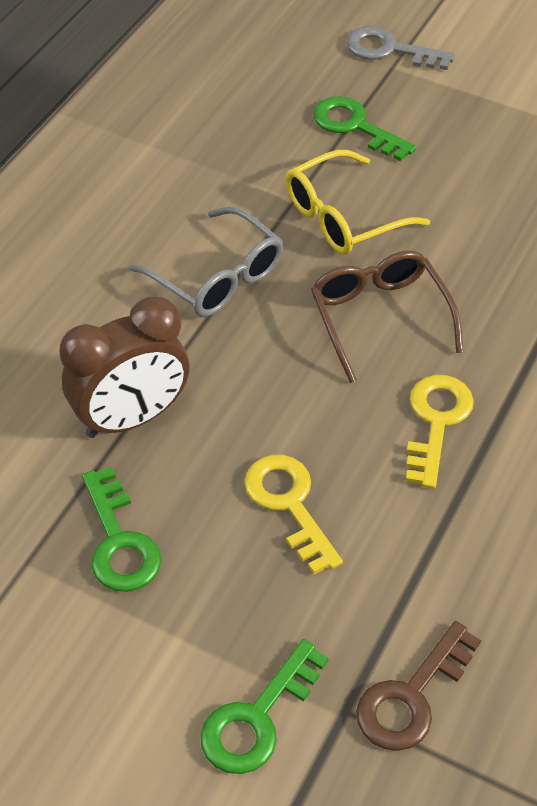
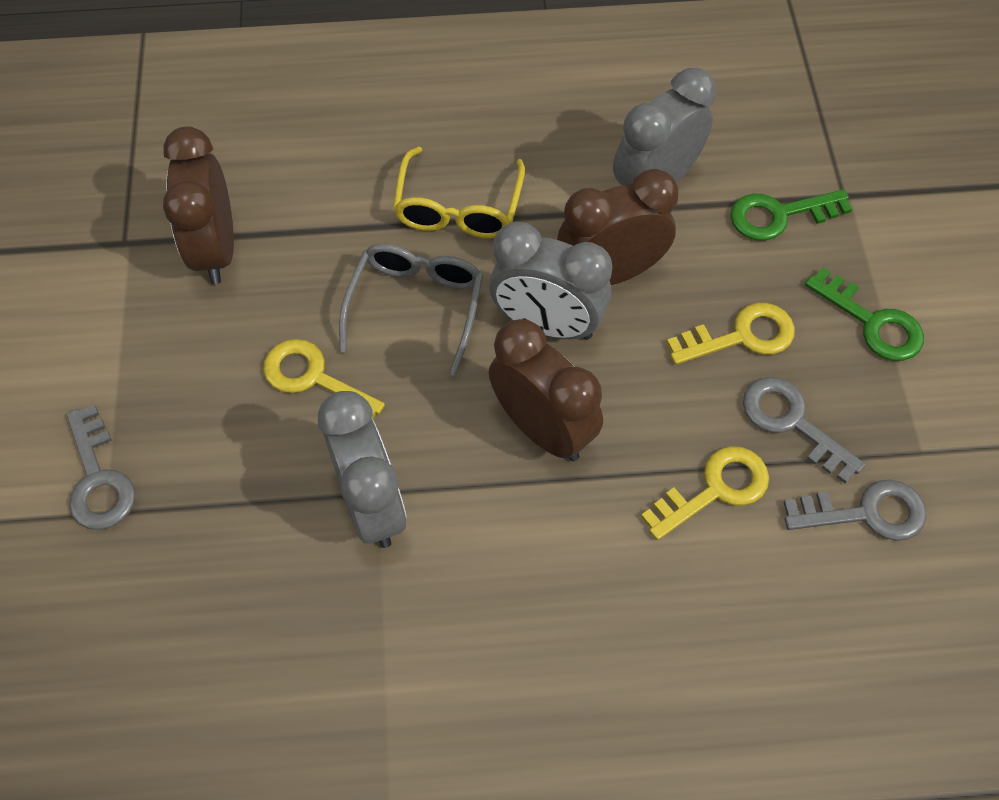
brown clock: [60,296,189,438] = 1 -> [163,126,234,284] [489,319,603,461] [557,169,679,285] = 3
brown glasses: [311,251,463,383] = 1 -> none = 0
brown key: [356,621,481,751] = 1 -> none = 0
green key: [82,467,161,592] [200,639,329,774] [313,96,417,162] = 3 -> [730,189,853,241] [805,267,924,361] = 2
grey clock: none = 0 -> [318,391,407,548] [489,222,612,340] [613,68,716,185] = 3
grey key: [346,26,455,70] = 1 -> [66,405,135,530] [743,377,865,483] [783,479,927,541] = 3
yellow key: [244,455,343,575] [406,375,474,489] = 2 -> [263,339,385,419] [641,446,769,540] [667,303,795,365] = 3

